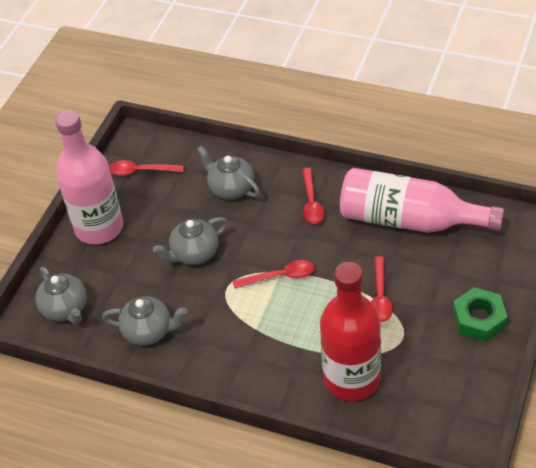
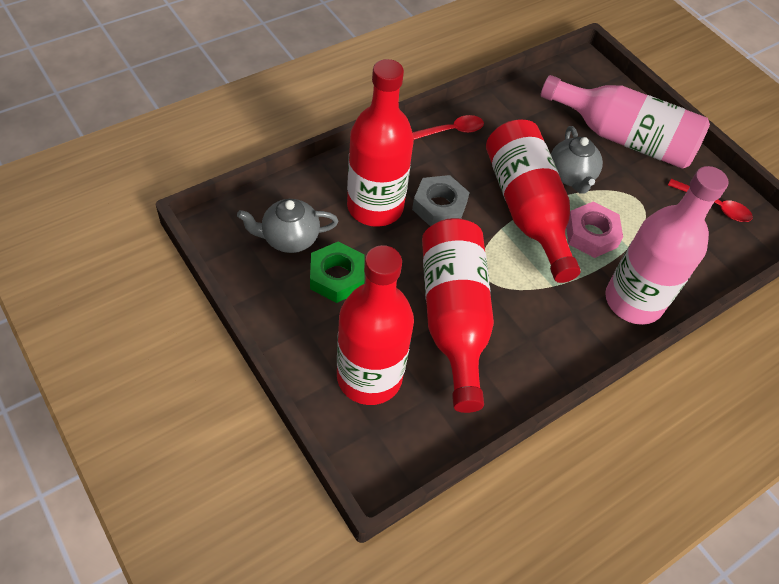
grey nut: none = 0 -> [412,175,470,226] = 1
grey teapot: [35,267,87,324] [102,296,187,346] [153,217,228,265] [197,146,260,200] = 4 -> [237,199,338,253] [551,126,603,194] = 2
pink nut: none = 0 -> [566,202,623,258] = 1
red bottle: [320,262,381,401] = 1 -> [337,245,414,405] [347,59,414,227] [422,218,494,413] [486,120,581,283] = 4
red spoon: [109,160,184,176] [233,260,314,289] [302,168,324,224] [371,256,393,322] = 4 -> [412,115,484,140] [668,179,753,222] = 2

